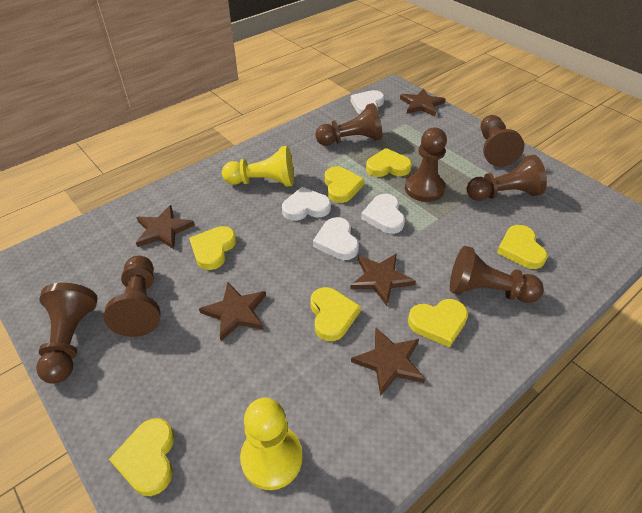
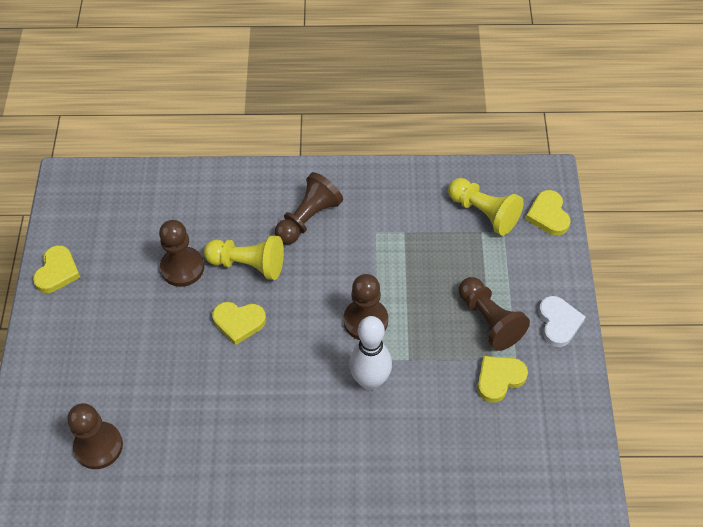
brown pawn: [36,283,98,384] [104,255,160,337] [315,103,382,146] [405,128,447,202] [450,246,544,303] [466,155,547,201] [481,115,524,167] = 7 -> [67,403,123,469] [159,220,204,287] [275,172,343,245] [344,274,388,340] [459,277,530,351] = 5
brown star: [136,205,195,249] [199,282,266,341] [350,253,416,306] [351,328,425,396] [400,88,445,116] = 5 -> none = 0
white bowling pin: none = 0 -> [349,316,392,390] = 1
white heart: [282,187,331,221] [313,217,359,260] [351,90,385,115] [361,194,405,234] = 4 -> [539,296,586,347] = 1
yellow heart: [109,418,175,496] [189,226,236,270] [310,287,361,341] [325,166,364,203] [366,148,412,177] [408,299,468,348] [497,225,548,269] = 7 -> [33,245,80,293] [212,302,266,345] [478,356,528,402] [525,190,570,235] = 4

